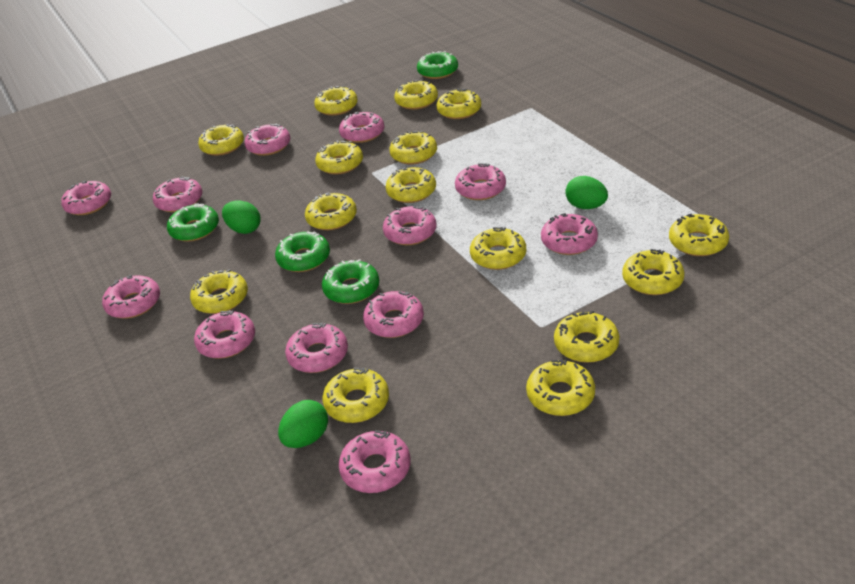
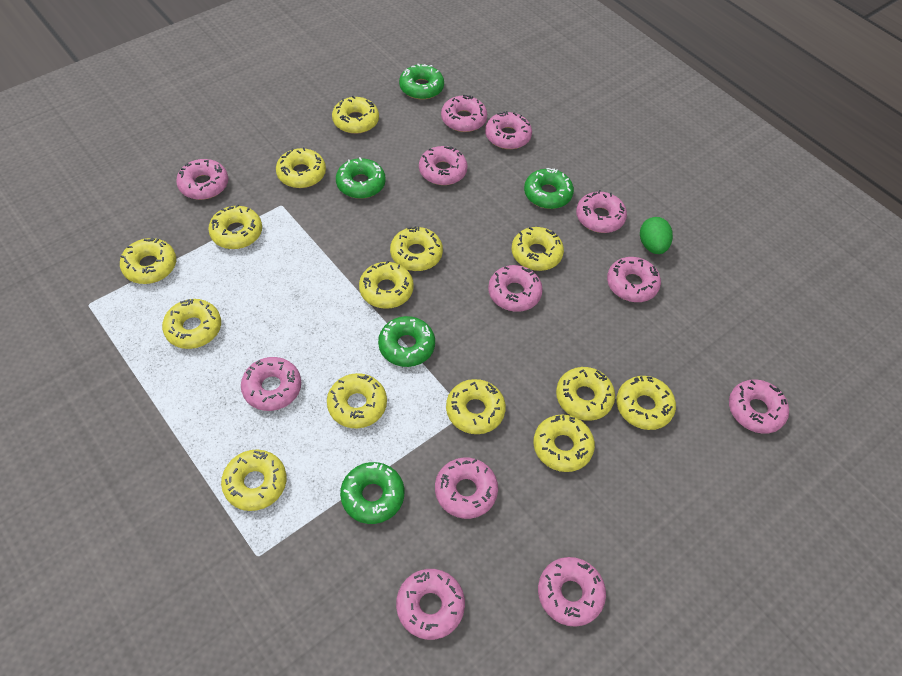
green donut: [167,203,219,242] [275,231,330,272] [322,259,379,304] [417,51,458,79] = 4 -> [336,157,386,199] [340,462,404,524] [378,316,435,367] [399,64,444,100] [524,168,574,209] = 5
green egg: [222,200,260,234] [278,400,328,448] [566,176,608,209] = 3 -> [640,217,673,254] = 1
yellow donut: [190,269,248,314] [198,124,244,156] [305,193,357,230] [314,86,358,116] [315,141,363,175] [322,368,389,423] [386,167,436,203] [389,131,437,165] [394,79,438,110] [436,88,481,119] [470,227,526,270] [526,359,595,416] [554,311,619,363] [622,249,684,295] [669,214,729,256] = 15 -> [120,237,176,284] [162,299,221,349] [208,204,262,249] [221,450,287,511] [276,147,326,188] [327,373,387,428] [332,96,379,134] [359,261,414,309] [390,226,443,271] [446,379,506,434] [512,227,564,271] [533,414,595,472] [556,367,615,421] [616,376,676,430] = 14

